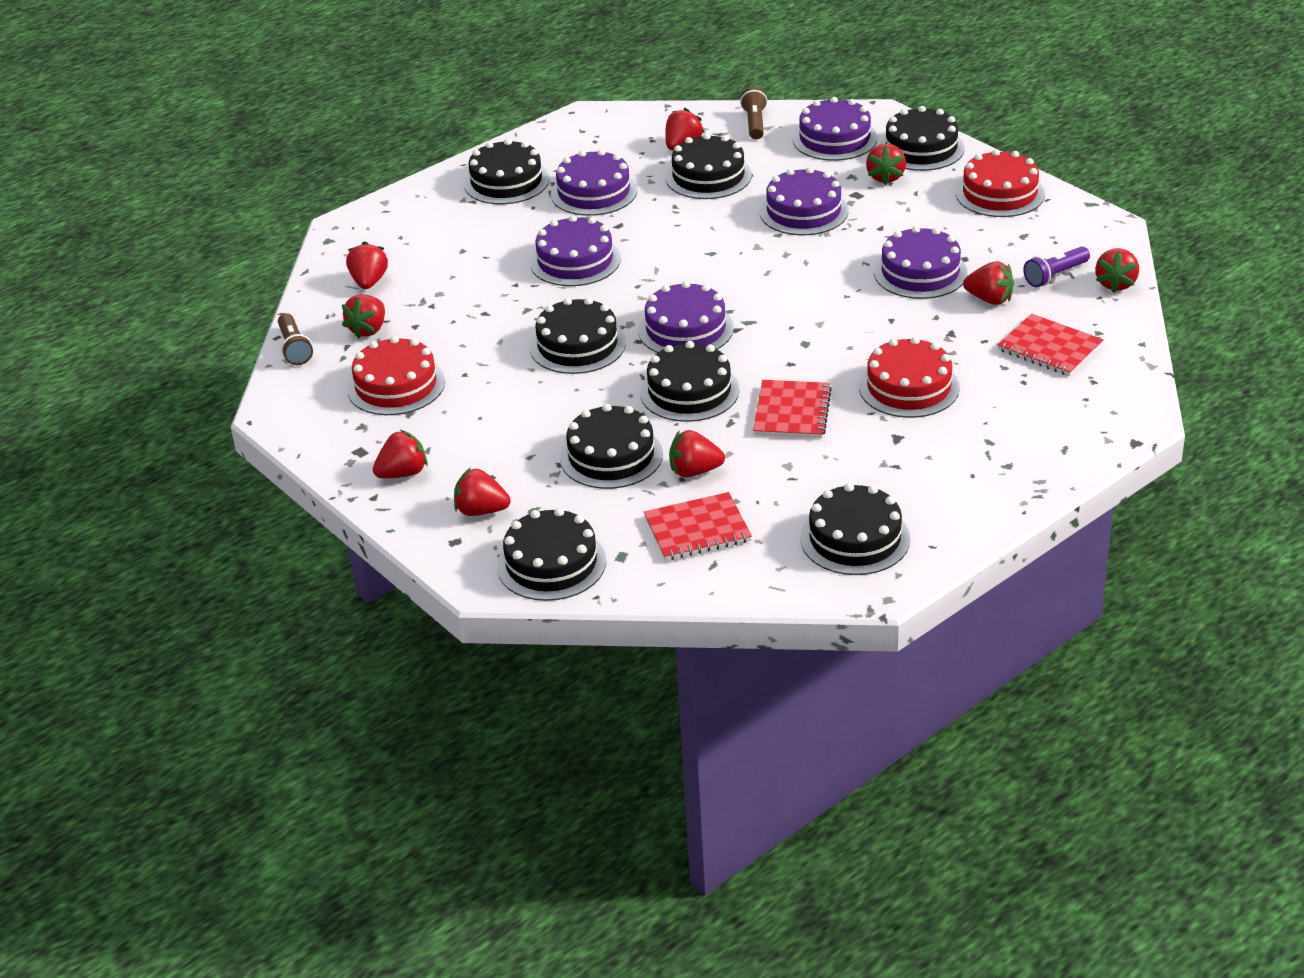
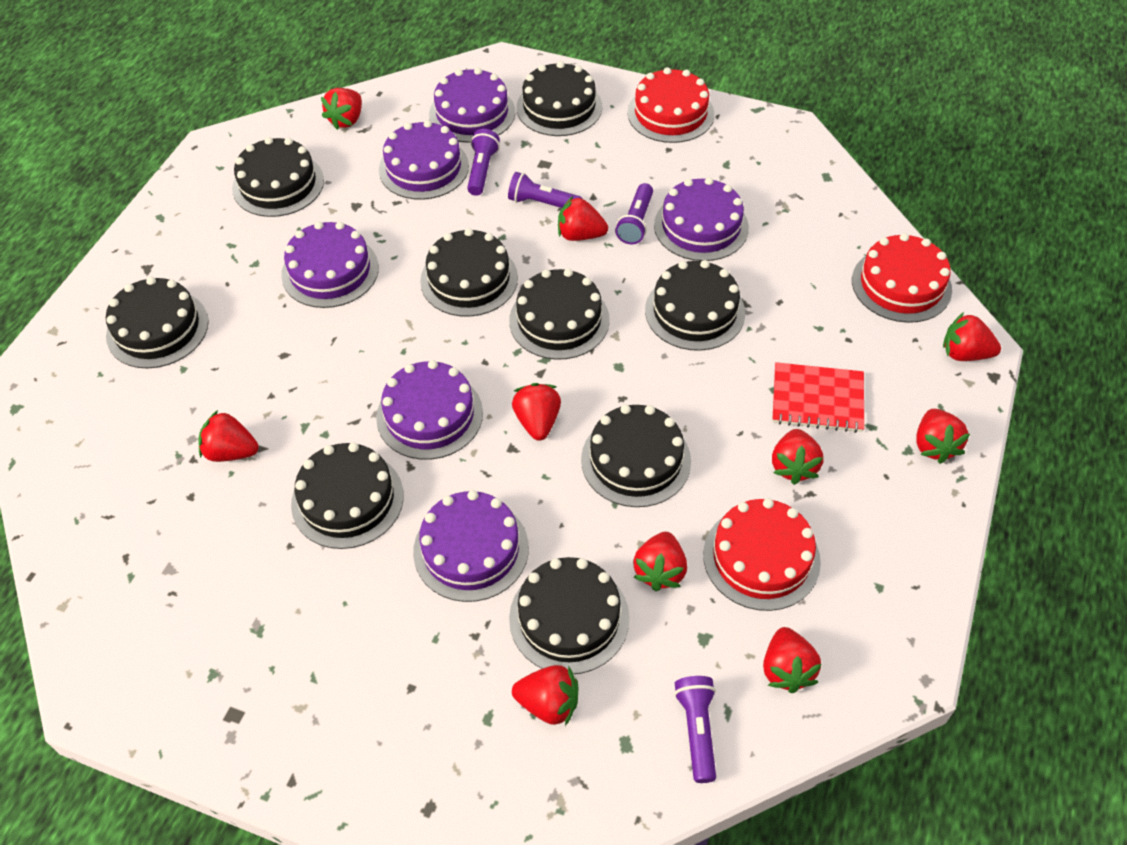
black cake: [464,139,550,204] [497,508,606,601] [530,297,626,374] [560,404,663,489] [640,341,740,422] [666,133,752,199] [800,483,910,575] [879,106,964,171] = 8 -> [106,277,209,368] [232,137,324,217] [291,442,404,549] [420,228,518,317] [509,268,610,360] [509,557,630,674] [516,61,603,136] [581,405,691,507] [645,260,745,351] = 9
brown flashlight: [278,313,313,365] [740,87,767,140] = 2 -> none = 0
purple flashlight: [1023,247,1090,287] = 1 -> [467,129,500,196] [508,172,582,208] [615,183,653,244] [674,676,716,783] = 4
red notebook: [644,492,752,561] [753,380,832,438] [997,314,1103,376] = 3 -> [772,362,864,433] = 1
red strawberry: [342,295,385,339] [346,241,388,289] [373,430,428,478] [454,467,511,516] [665,108,705,150] [669,430,725,478] [866,143,906,185] [963,261,1014,305] [1095,248,1139,293] = 9 -> [198,410,259,462] [321,88,362,130] [512,383,561,441] [512,665,579,726] [558,196,608,241] [633,532,687,591] [763,627,822,693] [772,429,823,485] [916,409,970,464] [943,312,1001,361] = 10

